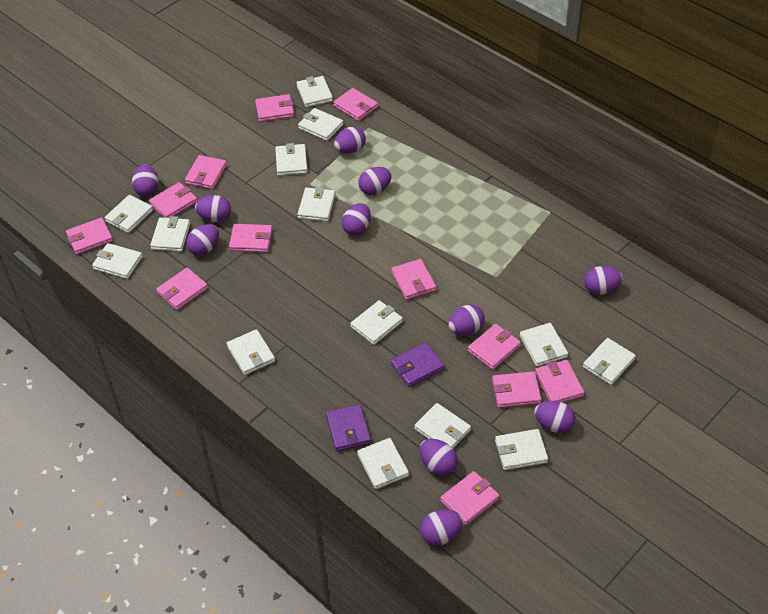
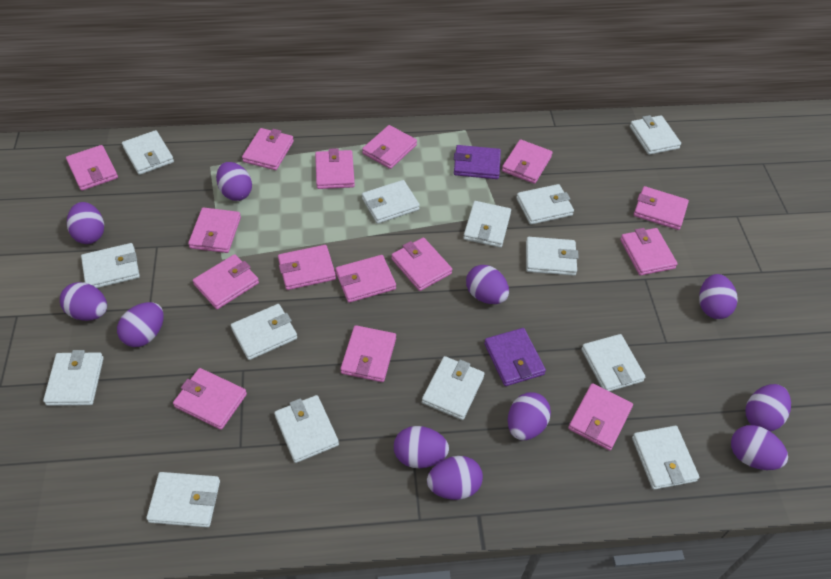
pink wallet: [66,218,113,255] [149,182,197,218] [156,268,208,310] [185,155,227,189] [229,224,272,252] [255,94,294,122] [333,88,378,121] [391,259,436,300] [440,471,499,525] [468,324,521,370] [492,371,542,408] [535,360,585,402] = 12 -> [66,145,118,191] [173,368,247,430] [188,207,241,253] [193,254,259,309] [242,128,294,170] [278,245,336,290] [315,148,355,189] [336,255,396,303] [340,325,396,382] [362,125,417,169] [391,238,452,291] [502,139,553,184] [568,383,633,450] [620,228,677,276] [634,186,689,230] = 15

